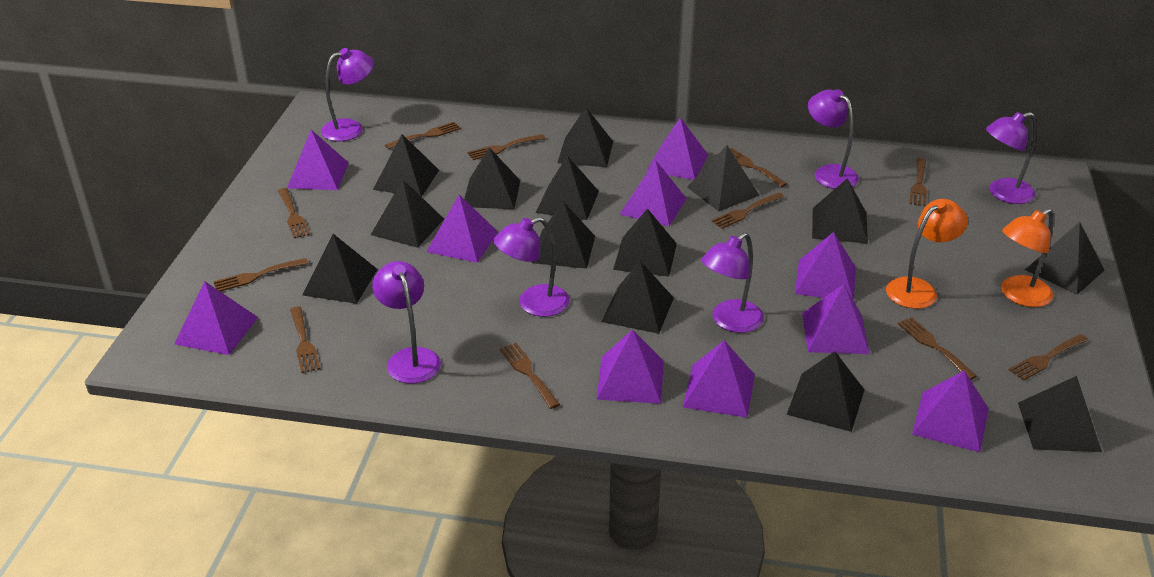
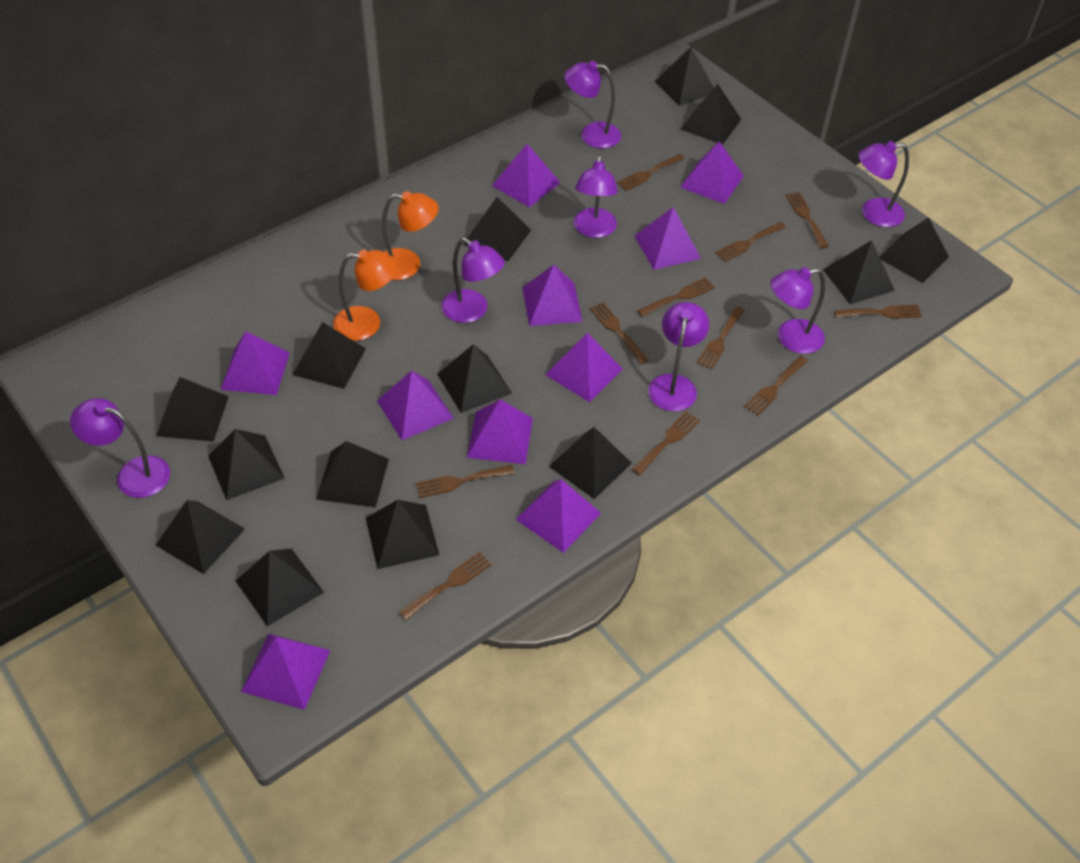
purple lamp: [321,48,374,141] [372,261,441,384] [494,217,570,317] [701,233,764,333] [808,89,859,189] [986,112,1036,204] = 6 -> [70,398,170,498] [441,238,505,323] [564,61,621,148] [574,155,618,238] [648,302,709,411] [770,267,825,354] [859,141,909,227] = 7

